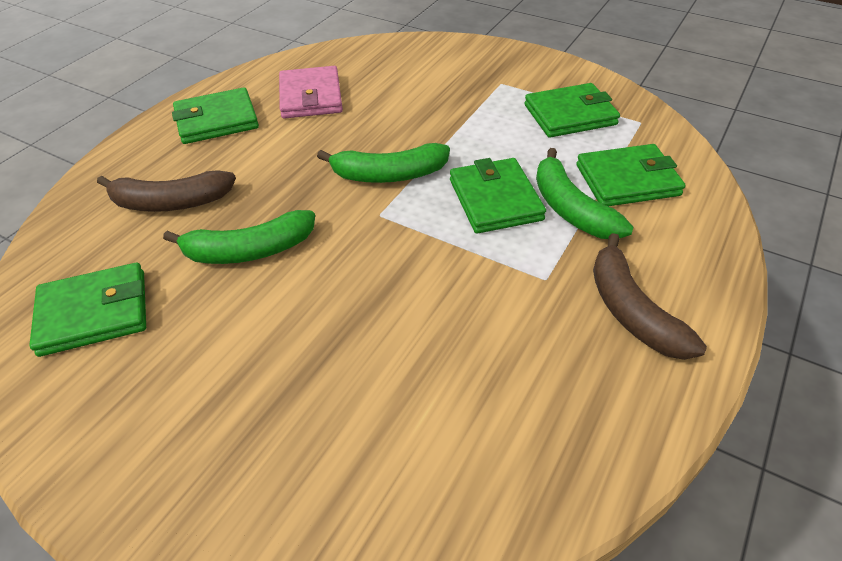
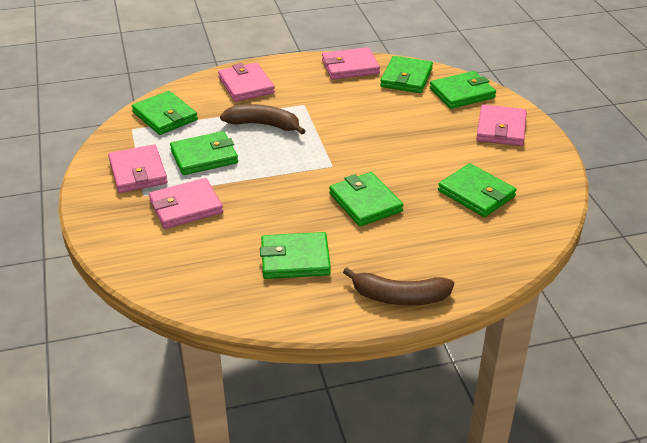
green banana: [163,210,315,264] [317,143,450,183] [536,148,633,239] = 3 -> none = 0
green wallet: [29,262,146,357] [172,87,259,144] [450,158,546,234] [525,83,620,137] [576,144,685,206] = 5 -> [132,91,198,135] [170,131,238,175] [260,232,331,279] [329,172,403,227] [380,56,433,93] [430,71,496,109] [438,163,516,217] = 7
pink wallet: [279,66,343,119] = 1 -> [108,144,168,193] [149,178,223,229] [218,62,275,102] [322,47,380,80] [476,104,527,146] = 5

